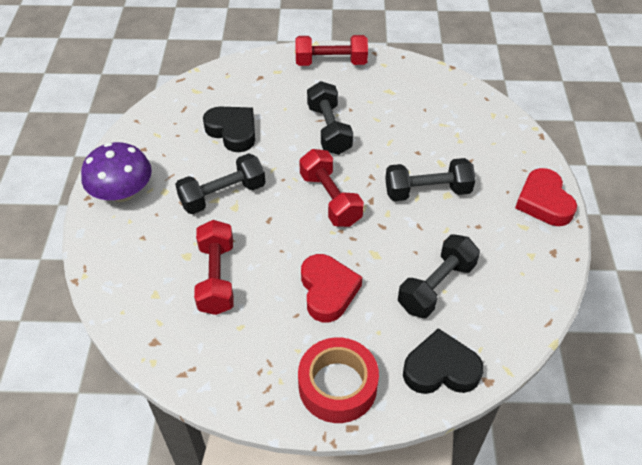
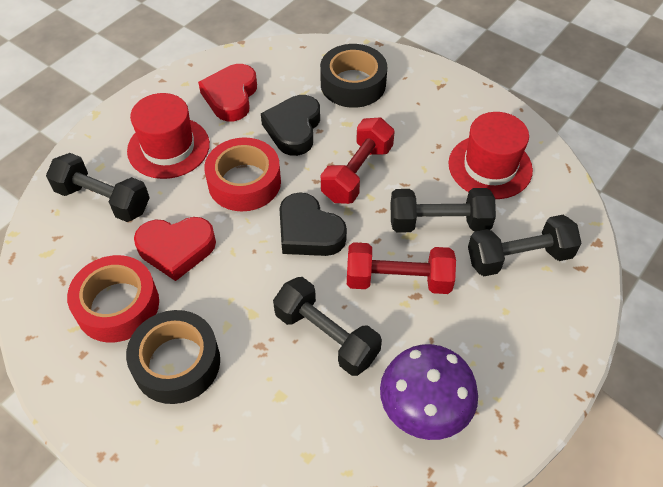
black tape: none = 0 -> [126,310,220,404] [320,44,387,108] = 2
red dumbbell: [194,220,234,315] [295,35,368,66] [299,149,364,227] = 3 -> [321,117,395,204] [347,242,456,294] = 2
red hat: none = 0 -> [127,93,210,179] [448,112,533,199] = 2
red tape: [298,337,379,423] = 1 -> [67,255,159,343] [204,137,281,211] = 2

